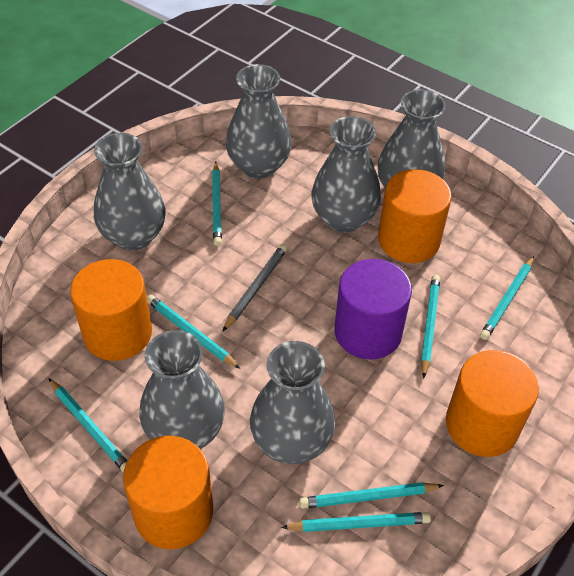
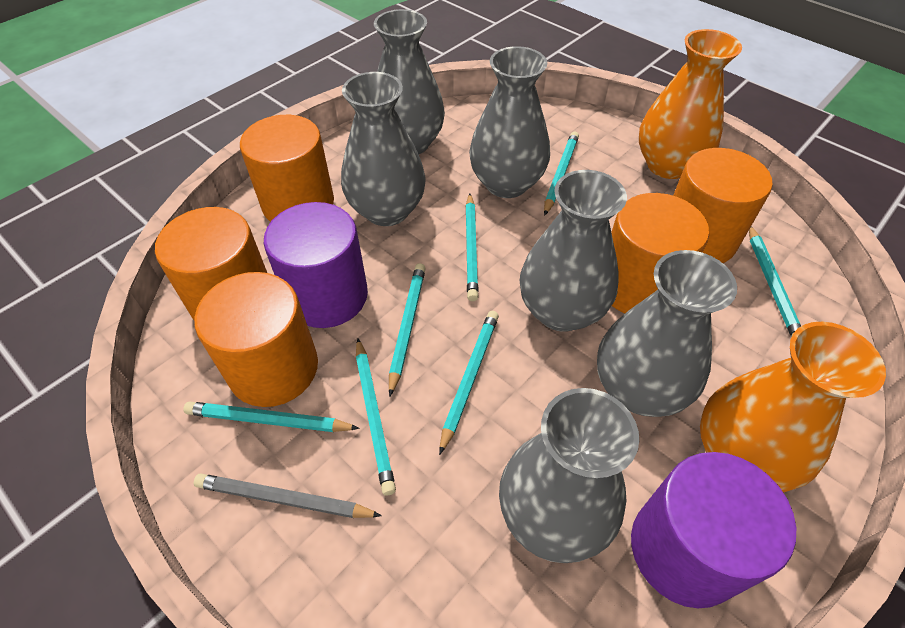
orange cylinder: [70,259,152,361] [123,436,213,549] [378,169,452,263] [446,350,539,457] = 4 -> [155,207,267,320] [194,272,318,407] [240,115,334,222] [611,193,709,313] [673,148,773,263] = 5
orange vase: none = 0 -> [639,29,742,179] [700,322,886,493] = 2
purple cylinder: [335,259,412,360] = 1 -> [264,202,368,328] [631,452,796,608] = 2

